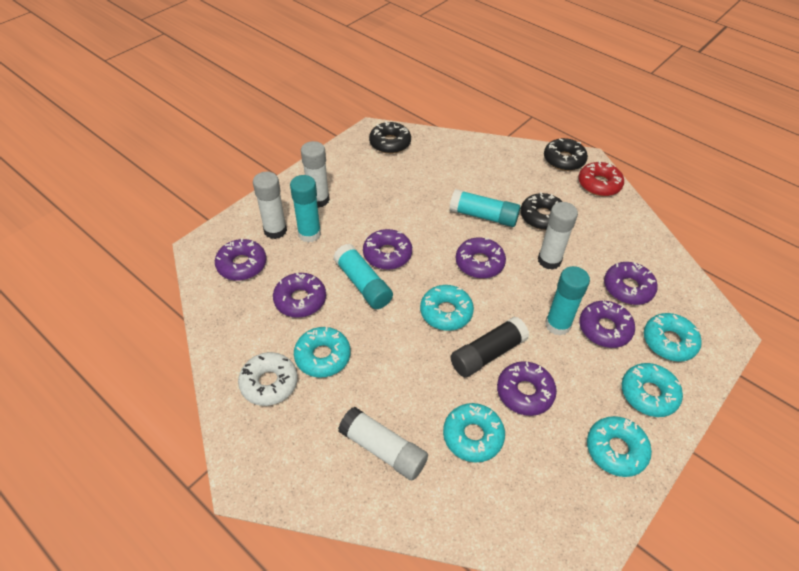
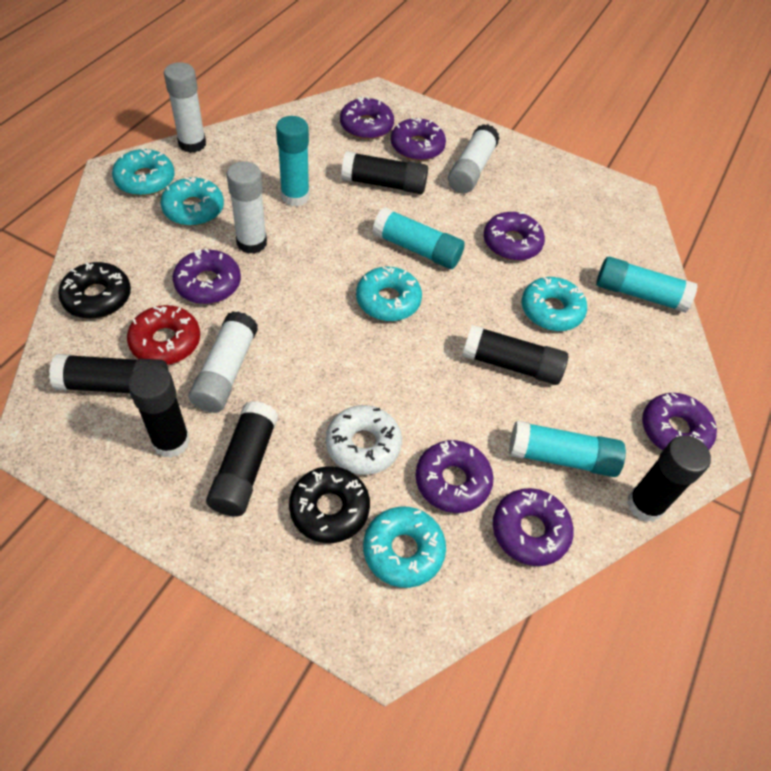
black donut: [369,121,411,154] [520,192,563,230] [544,138,588,171] = 3 -> [58,262,131,319] [289,466,370,543] = 2
black glue stick: [451,316,529,377] = 1 -> [49,354,168,393] [128,364,190,458] [206,401,278,516] [341,151,428,194] [462,325,568,385] [627,435,711,522] = 6
turquoise donut: [294,327,351,378] [420,285,474,331] [443,403,505,462] [587,416,652,477] [622,363,683,417] [644,313,702,362] = 6 -> [112,148,175,196] [160,177,224,226] [356,267,422,321] [363,507,446,588] [521,277,587,331] = 5

